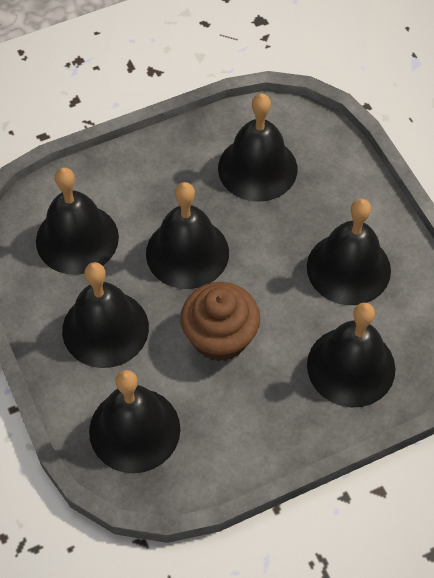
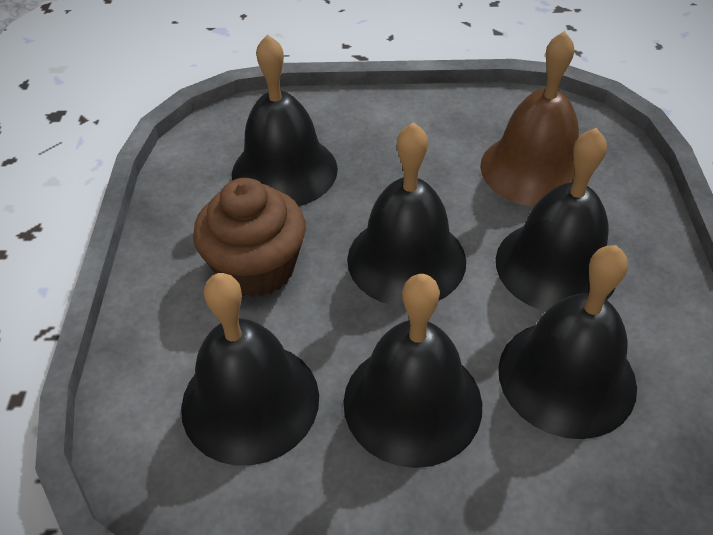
black bell: [36,167,119,275] [62,262,149,368] [89,370,180,473] [146,182,229,289] [218,93,297,202] [307,199,391,305] [307,303,396,408] = 7 -> [181,273,319,466] [232,34,338,206] [343,274,482,468] [347,122,466,307] [496,128,616,311] [498,245,637,439] = 6
brown bell: none = 0 -> [480,31,579,207] = 1

